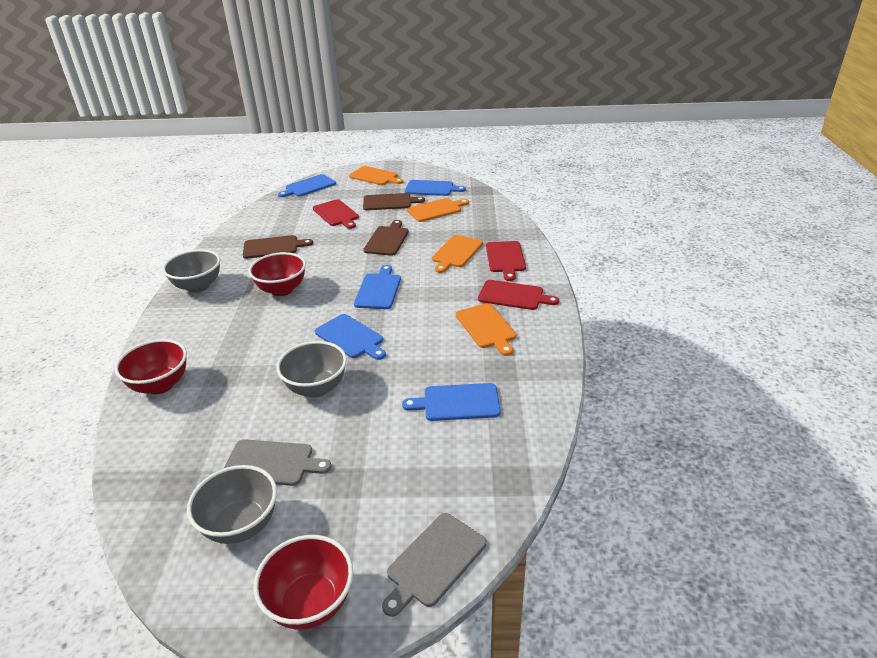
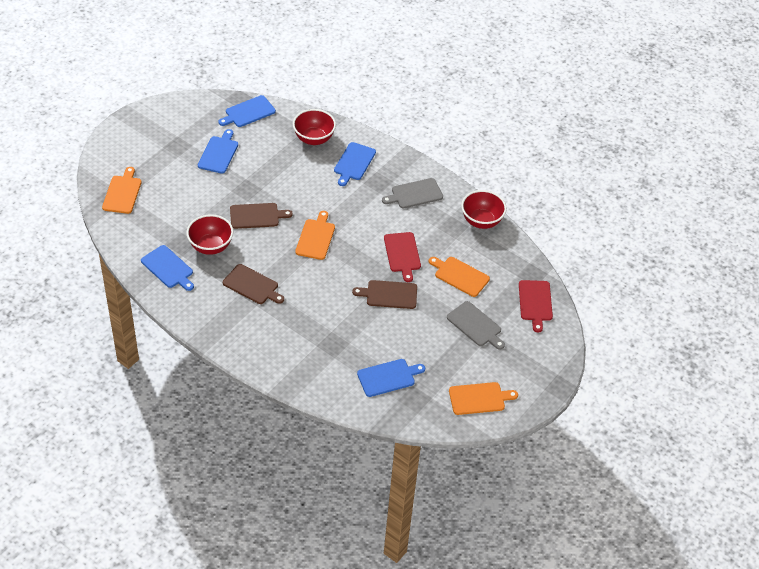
grey bowl: [162,249,220,293] [187,465,277,544] [276,341,347,397] = 3 -> none = 0
red cutting board: [313,199,359,229] [478,280,559,310] [486,241,526,281] = 3 -> [384,232,421,282] [519,280,553,333] = 2

